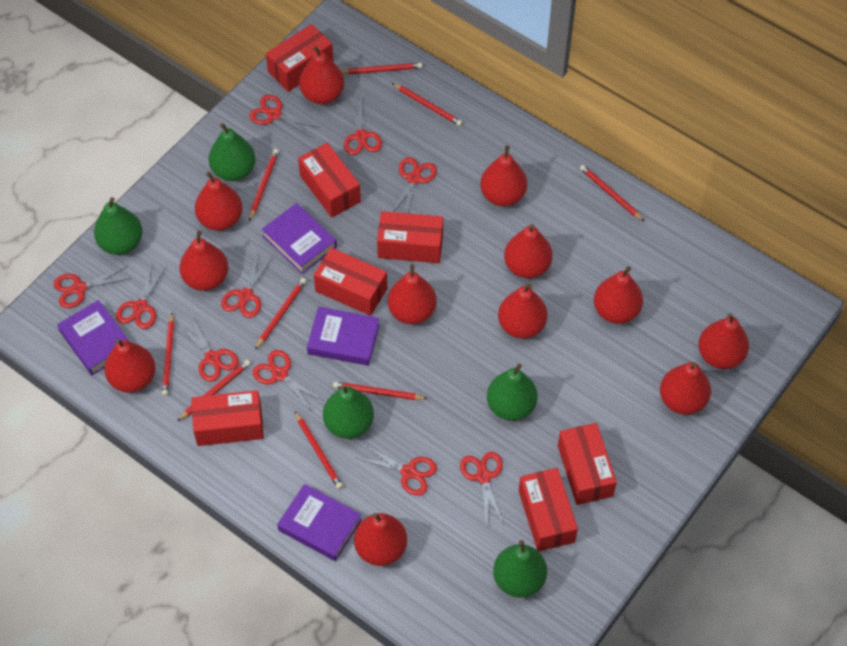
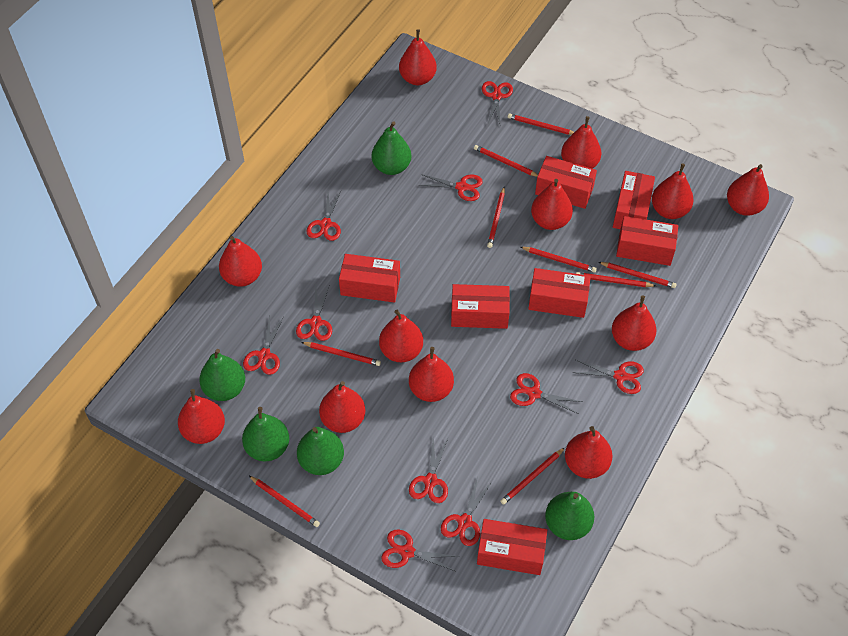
purple book: [57,300,130,375] [262,203,337,274] [277,484,362,561] [307,307,380,366] = 4 -> none = 0

